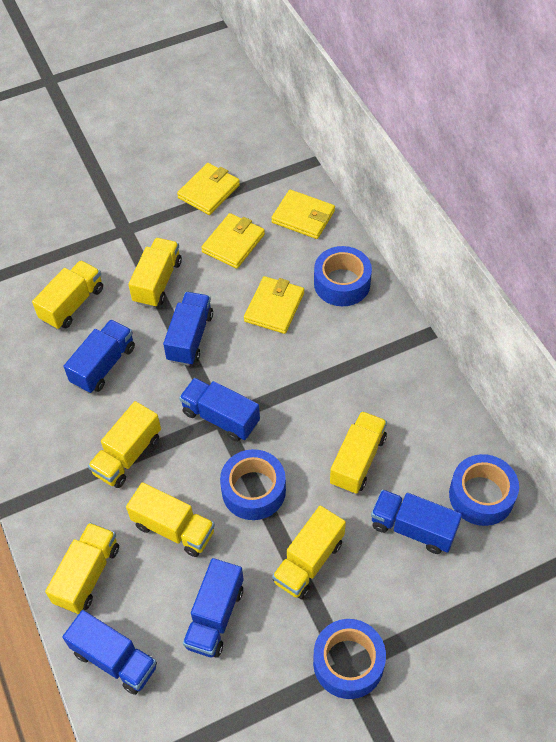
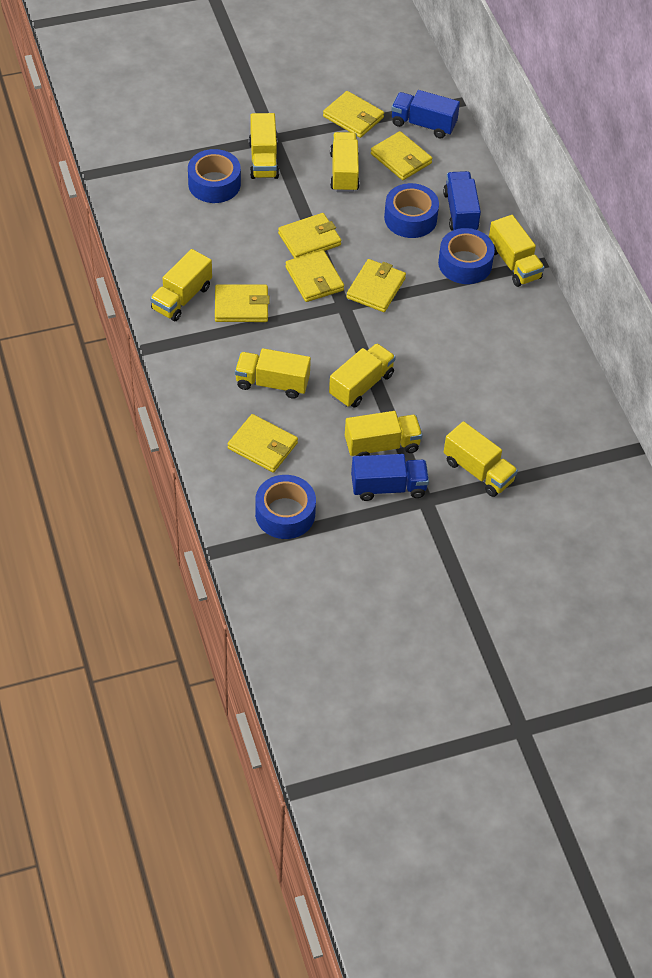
blue truck: [62,610,157,695] [64,319,135,393] [163,292,213,366] [179,378,260,442] [183,558,244,658] [371,489,462,554] = 6 -> [351,454,429,501] [391,90,460,139] [443,171,481,230] = 3
yellow truck: [32,260,103,330] [45,523,119,614] [88,401,161,488] [126,482,215,557] [128,238,182,308] [272,506,346,599] [330,411,387,494] = 7 -> [150,249,212,321] [235,348,311,399] [249,113,279,179] [329,343,396,408] [330,132,360,192] [345,411,422,456] [444,421,518,497] [489,215,545,287] = 8
yellow wallet: [177,163,240,215] [201,213,265,269] [244,276,304,334] [271,190,335,239] = 4 -> [215,284,270,322] [228,414,298,473] [278,213,341,258] [286,250,344,302] [323,91,384,138] [346,259,406,312] [371,131,432,180] = 7

